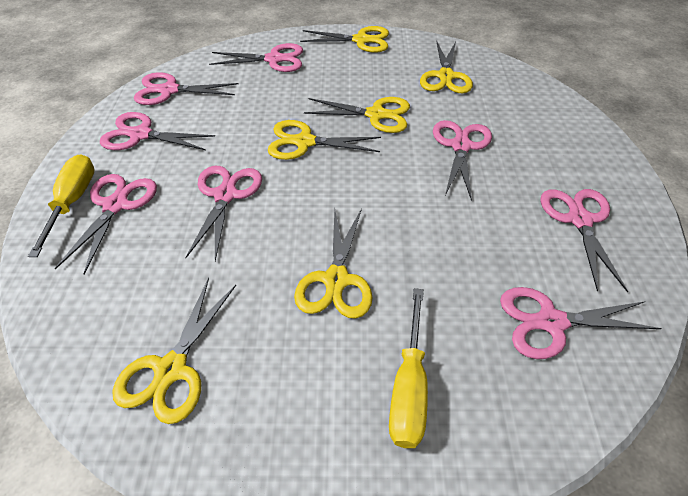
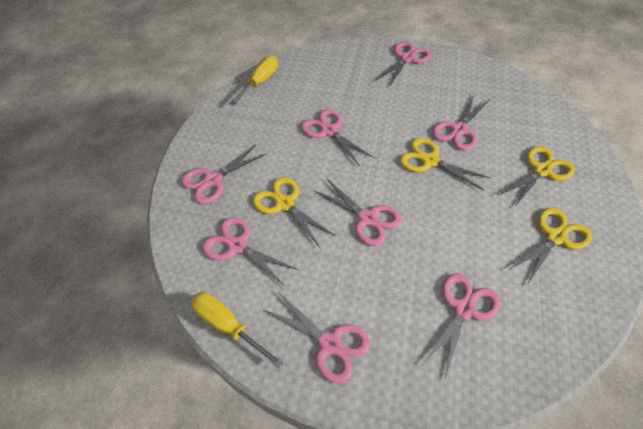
yellow scissors: [112,278,236,424] [268,120,381,160] [294,208,373,319] [300,26,389,53] [304,97,410,133] [420,41,473,93] = 6 -> [253,177,336,247] [400,138,490,191] [497,146,575,208] [508,208,592,285] = 4

